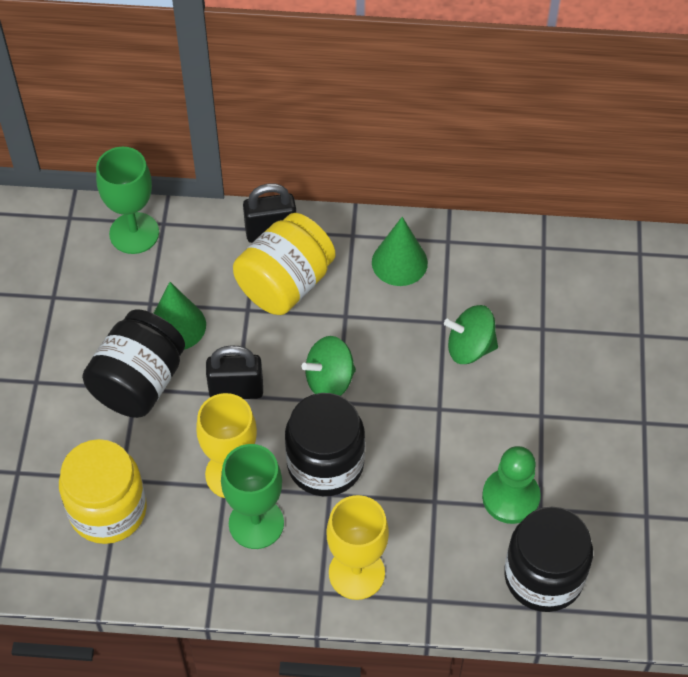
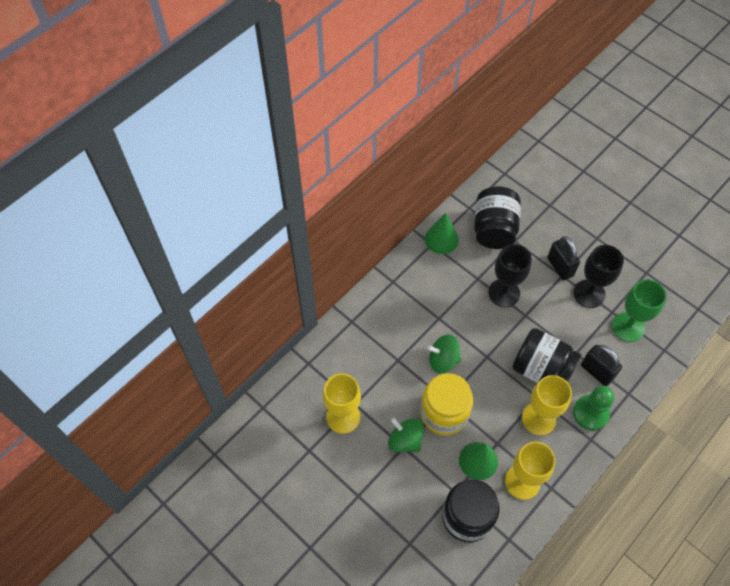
black goblet: none = 0 -> [488,244,532,307] [573,245,624,308] = 2
green goblet: [96,147,159,254] [221,444,284,549] = 2 -> [612,279,667,342] = 1
yellow goblet: [196,393,257,498] [326,495,389,600] = 2 -> [323,373,361,434] [505,442,555,500] [522,375,572,435] = 3
yellow jar: [59,439,147,544] [233,213,335,315] = 2 -> [420,373,473,436] = 1

